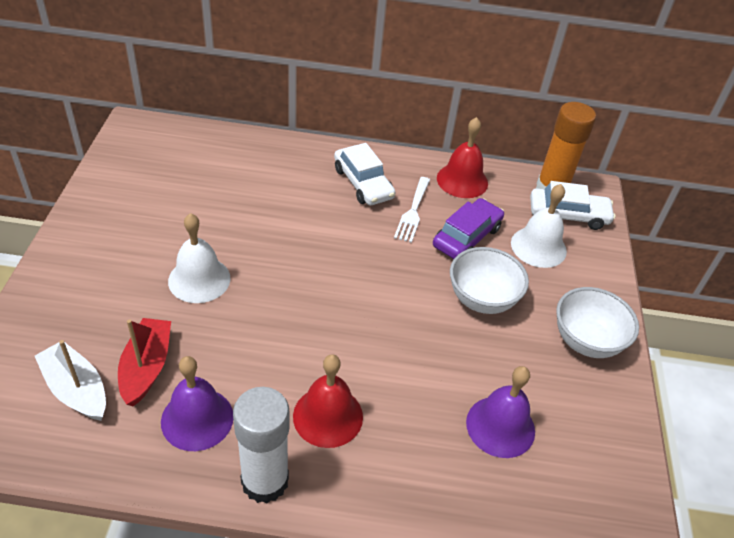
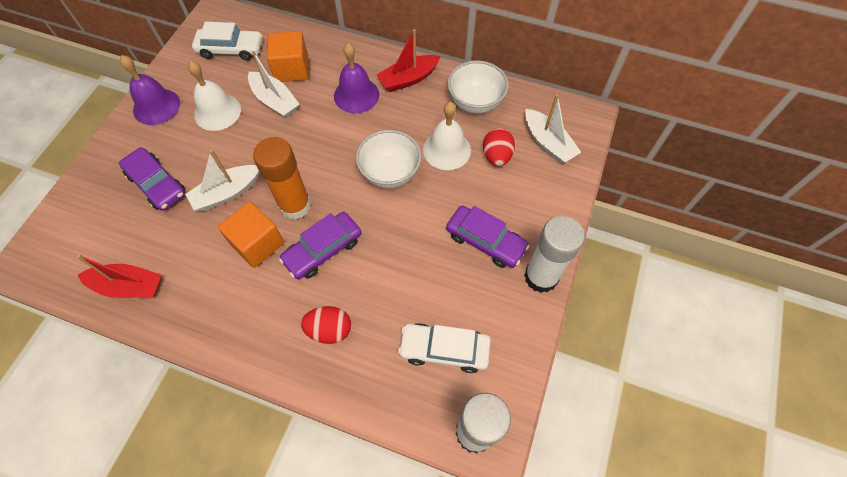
orange cube: none = 0 -> [218,202,284,268] [267,31,308,82] = 2
purple car: [433,198,504,259] = 1 -> [119,147,185,211] [279,212,362,280] [446,205,529,268] = 3
red bell: [293,354,363,448] [437,117,488,198] = 2 -> none = 0
red boat: [118,318,171,406] = 1 -> [77,254,162,298] [377,29,441,92] = 2
red egg: none = 0 -> [301,306,351,344] [483,128,515,166] = 2
white boat: [35,340,106,421] = 1 -> [185,149,259,211] [248,51,299,118] [525,94,581,164] = 3
white fork: [394,177,430,243] = 1 -> none = 0
white glue stick: [233,387,290,503] = 1 -> [456,393,511,454] [524,216,585,293] = 2

